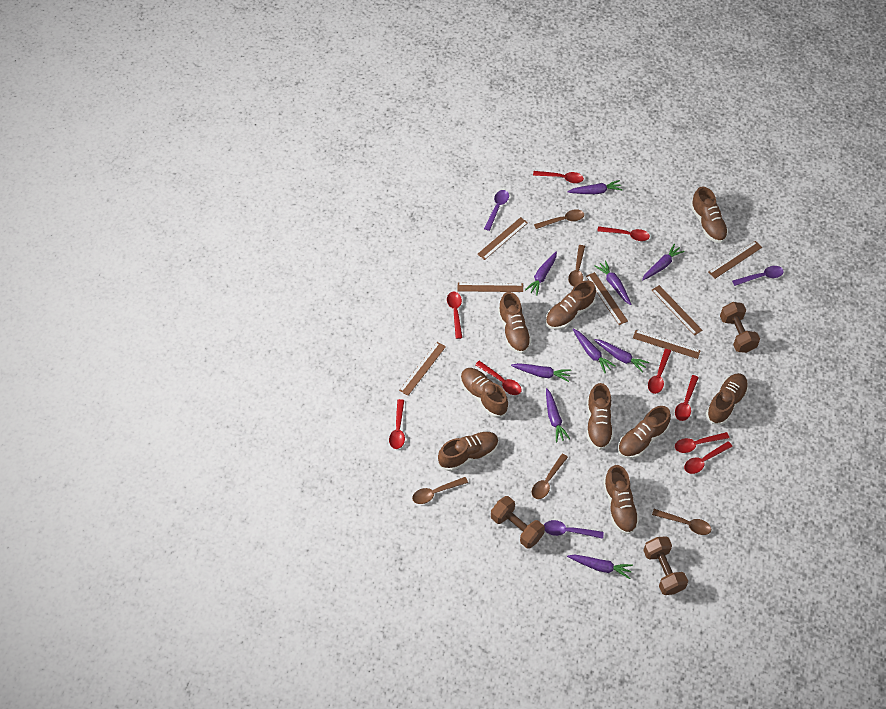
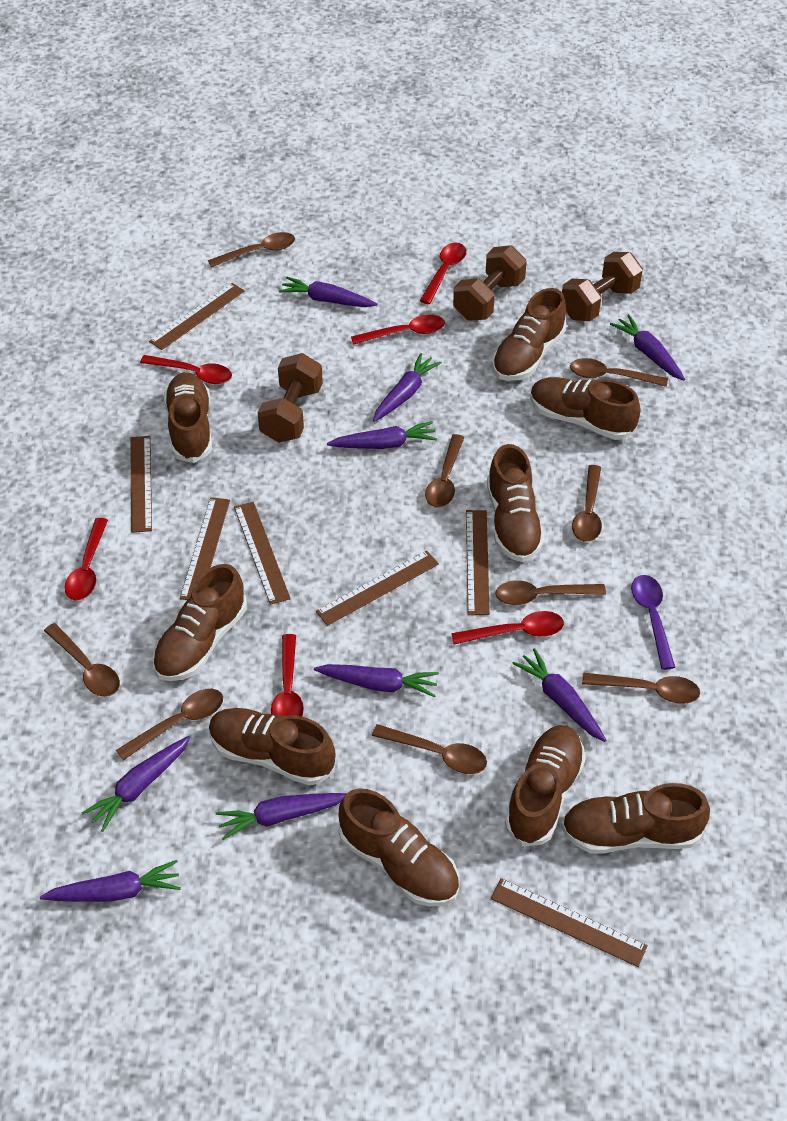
brown spoon: [412,477,468,504] [532,454,568,499] [534,209,584,229] [568,245,585,287] [652,509,711,535] = 5 -> [44,623,120,697] [116,689,223,760] [208,232,295,267] [372,724,487,774] [425,434,464,507] [496,580,606,605] [570,358,668,387] [572,465,602,542] [582,673,700,704] = 9
purple spoon: [484,190,509,231] [544,520,604,539] [732,266,784,286] = 3 -> [631,575,675,670] = 1
red spoon: [389,399,405,449] [447,292,462,339] [475,361,522,395] [533,171,584,183] [597,226,650,241] [648,349,671,394] [675,375,699,421] [675,432,730,453] [684,441,733,474] = 9 -> [64,518,108,600] [140,355,232,384] [271,634,304,716] [351,315,445,345] [420,242,466,304] [451,611,564,645] = 6

